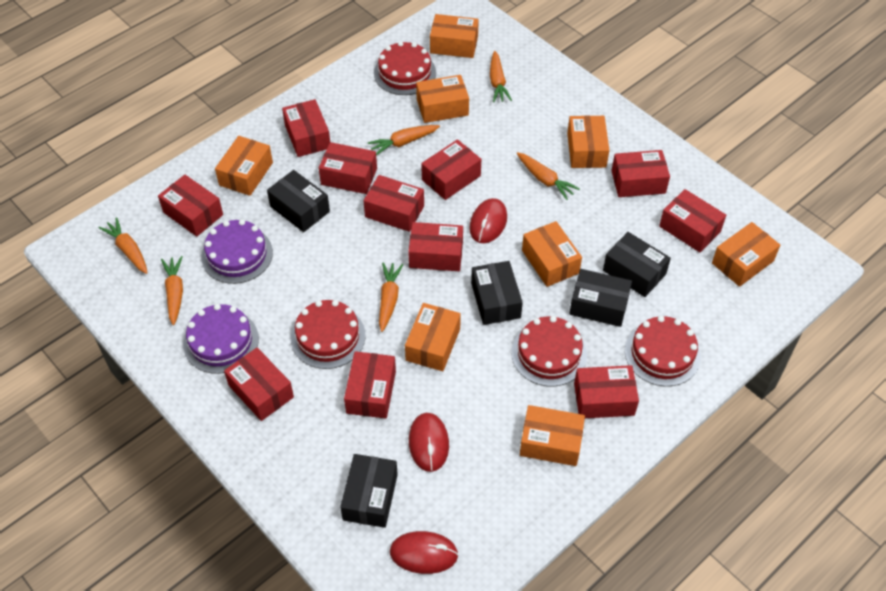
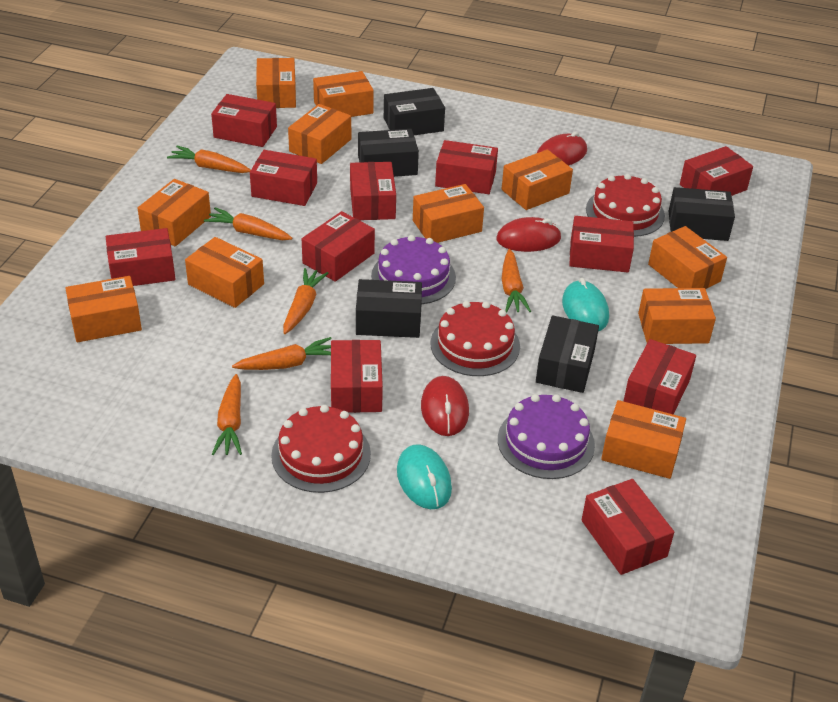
orange box: [215,136,273,196] [405,303,461,371] [416,75,469,123] [430,14,479,58] [520,405,585,466] [522,221,582,287] [567,115,610,168] [712,222,780,287] = 8 -> [65,276,142,342] [138,179,211,246] [185,237,264,308] [256,58,296,108] [288,104,351,164] [313,71,374,117] [413,184,484,243] [502,150,573,210] [601,400,686,479] [638,288,716,344] [648,226,727,289] = 11
red cake: [291,300,366,369] [374,41,436,95] [511,316,587,386] [625,316,701,386] = 4 -> [271,405,371,493] [431,301,520,376] [586,174,665,237] = 3
turquoise mouse: none = 0 -> [397,444,452,509] [562,278,609,331] = 2

